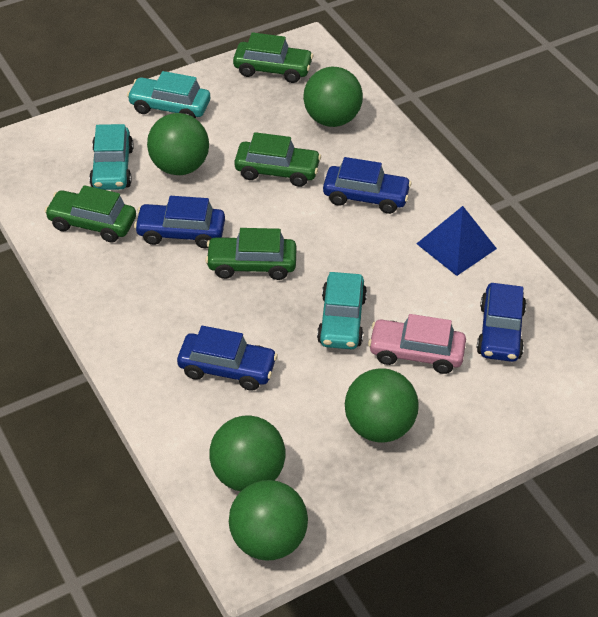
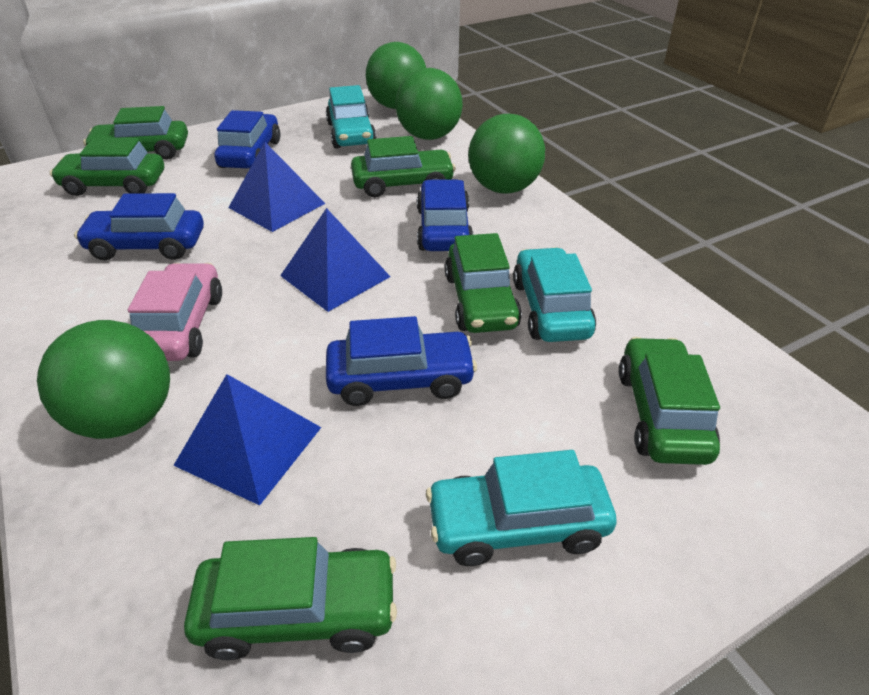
blue pyramid: [416,206,497,276] = 1 -> [173,374,321,505] [228,142,325,232] [280,208,391,312] = 3
green ball: [147,113,209,175] [209,416,286,491] [229,480,308,561] [303,67,363,127] [345,368,419,442] = 5 -> [37,320,170,439] [366,42,426,109] [395,68,463,140] [468,114,545,194] = 4
green car: [44,185,136,243] [205,228,297,280] [233,32,314,83] [234,132,321,187] = 4 -> [50,138,164,196] [83,106,188,160] [184,537,397,660] [351,136,456,197] [445,233,522,333] [619,337,720,465] = 6

